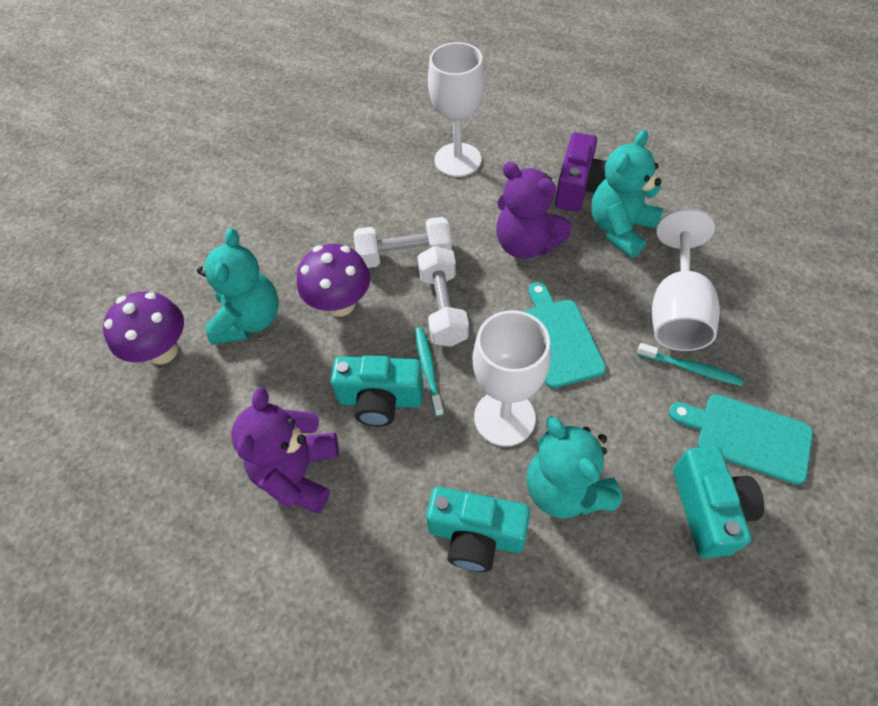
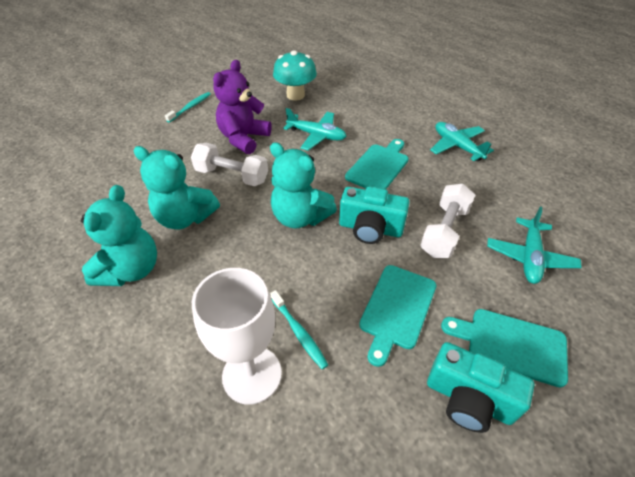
purple camera: [555,132,607,212] = 1 -> none = 0
purple mushroom: [103,291,184,364] [297,244,370,316] = 2 -> none = 0
purple teddy bear: [231,387,339,513] [496,162,572,259] = 2 -> [213,60,272,154] = 1
turquoise camera: [331,355,423,427] [426,487,530,572] [673,446,764,558] = 3 -> [339,187,410,244] [427,342,534,433] = 2
turquoise cutting board: [522,282,606,388] [669,394,813,485] = 2 -> [345,139,408,189] [359,265,436,367] [441,309,568,388] = 3
turquoise mushroom: none = 0 -> [273,50,317,101] = 1
turquoise plane: none = 0 -> [283,108,347,151] [430,122,494,161] [487,207,582,284] = 3
white goblet: [428,42,485,177] [473,310,551,446] [652,209,720,351] = 3 -> [192,268,282,405] = 1

